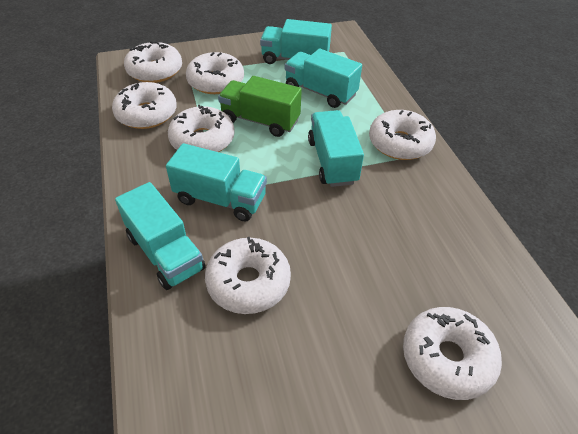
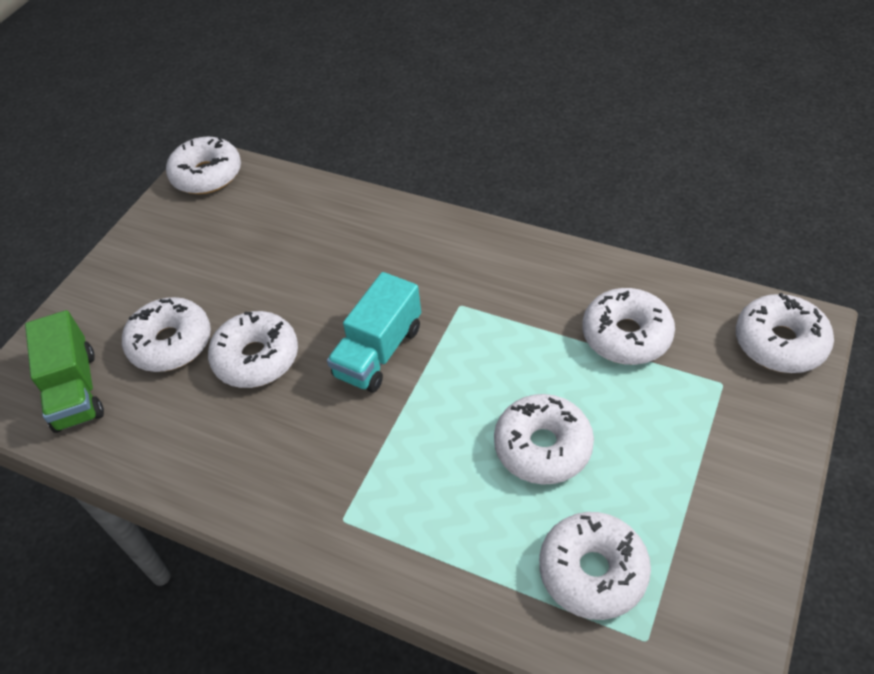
turquoise truck: [115,182,206,290] [166,143,267,222] [260,19,332,64] [285,49,362,108] [308,110,364,187] = 5 -> [327,272,421,393] = 1

